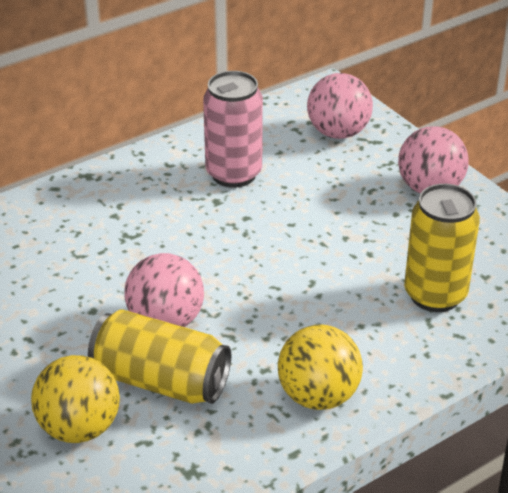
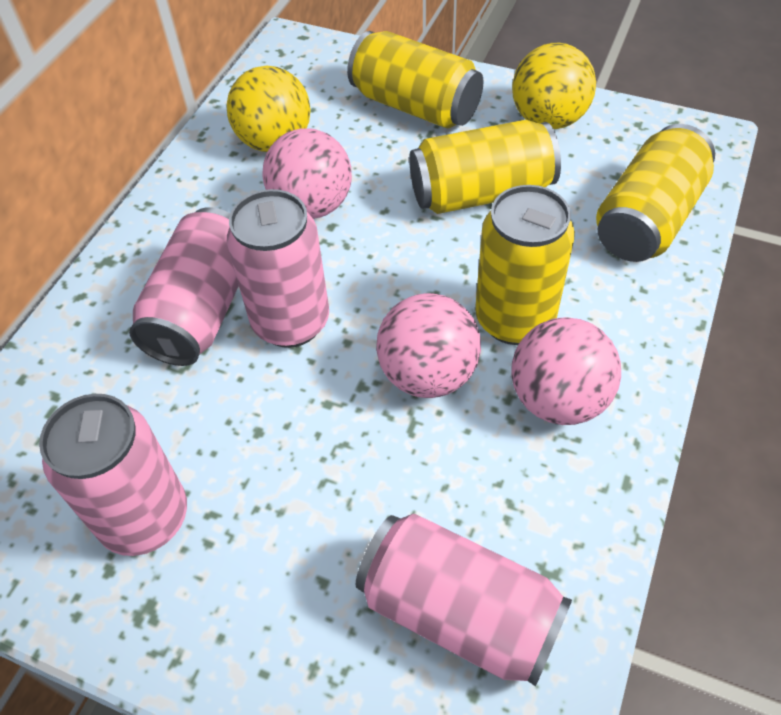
pink can: [203,71,263,188] = 1 -> [39,394,187,556] [129,207,239,366] [227,189,329,348] [356,514,572,687] = 4
yellow can: [88,309,231,404] [404,184,480,312] = 2 -> [347,31,483,129] [409,120,561,214] [475,185,575,345] [596,124,715,262] = 4

